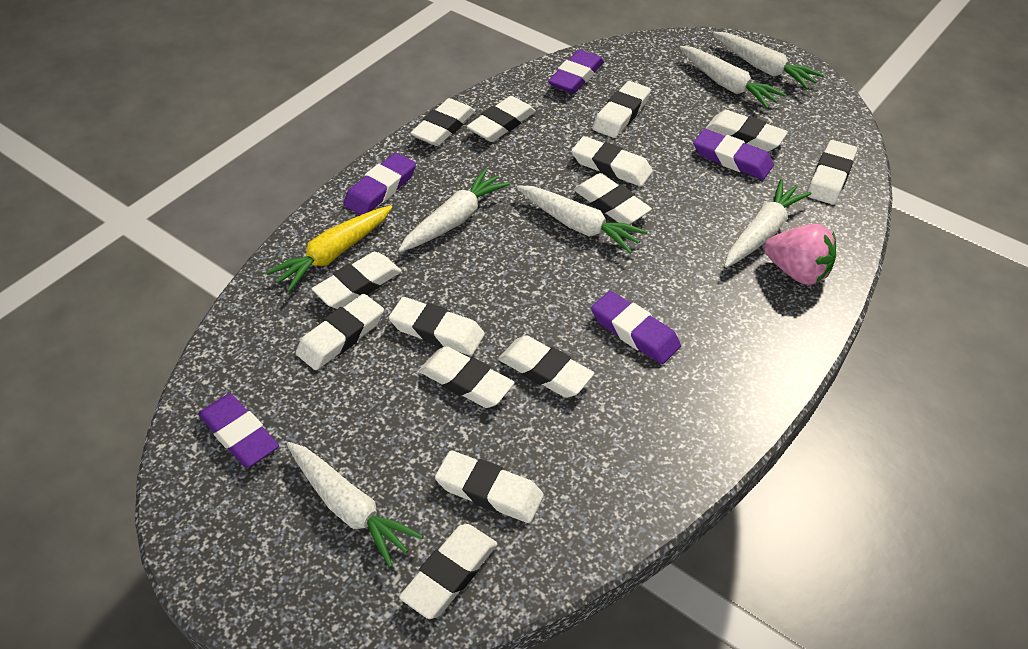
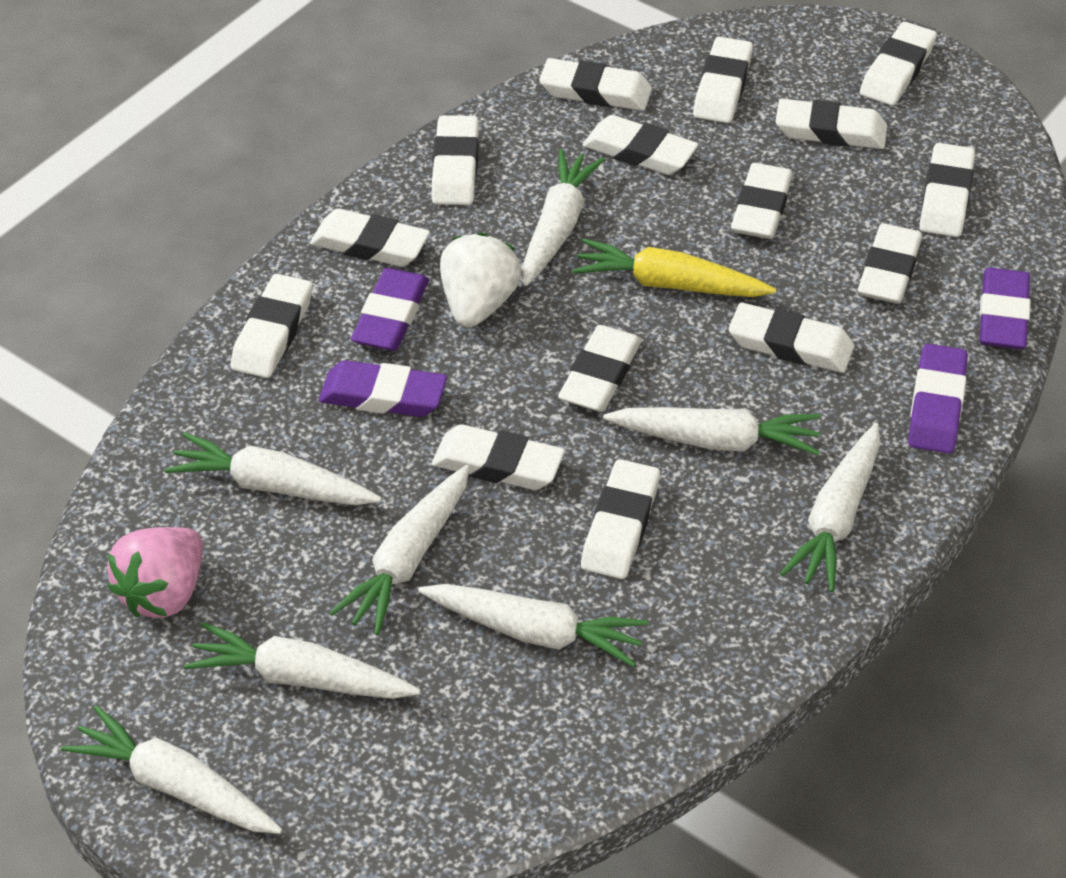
purple eraser: [198,393,279,467] [344,153,416,215] [548,50,604,94] [591,291,681,364] [693,129,774,180] = 5 -> [319,360,447,417] [351,268,429,351] [908,344,968,454] [979,267,1031,349] = 4
white carrot: [287,442,423,567] [398,169,510,252] [517,185,648,253] [679,46,787,109] [713,32,824,90] [724,179,812,268] = 6 -> [61,705,282,834] [165,432,382,505] [184,622,420,699] [330,465,470,635] [418,584,649,667] [522,149,605,286] [603,407,820,455] [780,423,880,592] = 8
white eraser: [296,294,384,370] [312,252,402,309] [389,297,485,356] [399,524,497,619] [411,98,475,146] [419,346,514,408] [435,450,544,523] [467,96,536,142] [498,335,594,398] [571,136,653,186] [574,173,652,224] [592,81,651,138] [705,110,788,152] [807,140,857,204] = 14 -> [231,274,312,378] [310,209,430,267] [432,115,479,205] [432,424,565,490] [539,58,652,111] [558,325,642,412] [581,459,660,579] [583,115,698,175] [693,37,753,123] [729,303,854,373] [731,163,793,239] [775,99,887,149] [858,223,922,304] [860,22,937,105] [919,143,975,237] = 15
white strawberry: none = 0 -> [440,233,522,327] = 1

